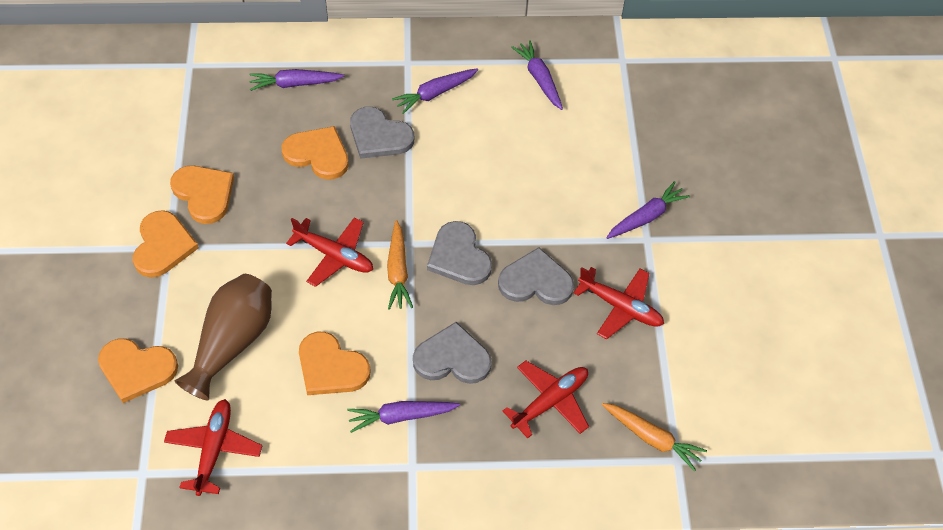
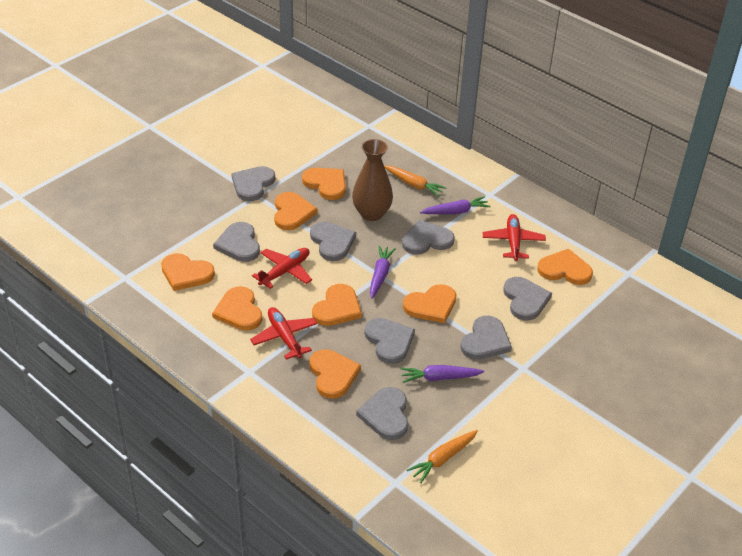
grey heart: [350,107,414,159] [413,322,492,384] [427,221,492,285] [498,247,574,305] = 4 -> [213,222,260,262] [231,166,275,201] [310,222,356,261] [356,387,408,440] [364,318,415,364] [402,220,455,255] [460,316,512,359] [503,277,552,321] = 8
orange heart: [98,338,178,403] [133,210,199,278] [170,166,234,224] [282,126,349,180] [299,332,371,395] = 5 -> [161,253,215,291] [212,286,263,331] [274,192,318,230] [302,168,346,200] [310,349,361,399] [312,284,362,326] [403,284,457,324] [537,249,593,285] = 8
purple carrot: [249,69,345,91] [347,401,460,433] [392,68,478,114] [511,40,563,110] [606,181,690,239] = 5 -> [370,245,396,299] [400,365,484,383] [420,196,491,214] = 3
red plane: [164,399,262,496] [286,217,373,287] [502,361,589,438] [574,267,664,339] = 4 -> [250,307,317,360] [252,248,312,289] [483,214,546,261] = 3

